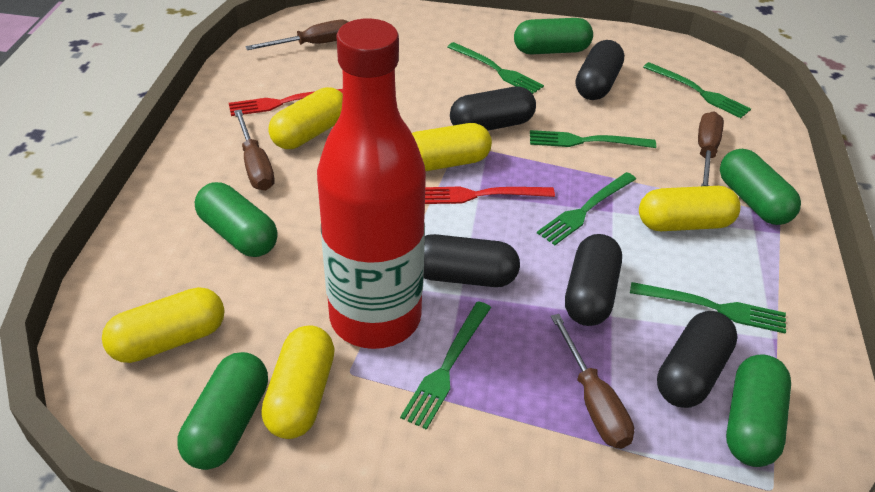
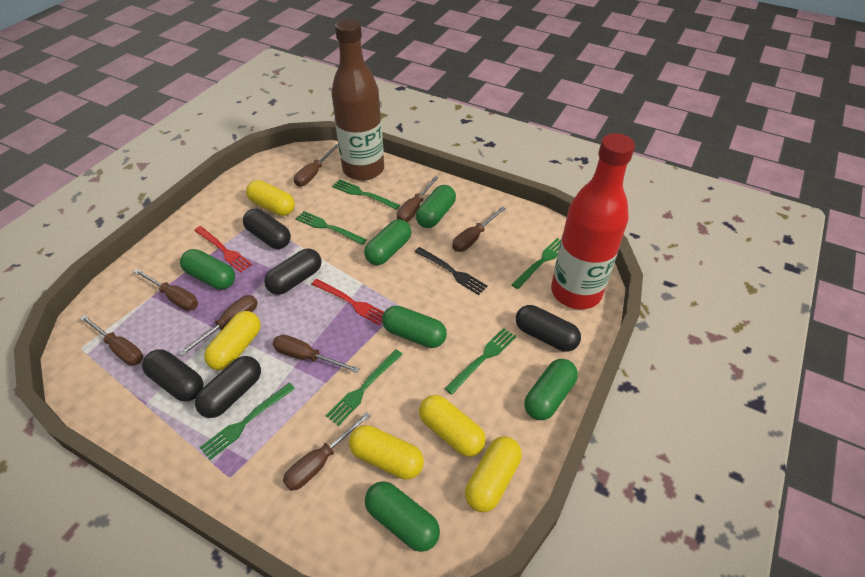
black fork: none = 0 -> [415,247,488,295] = 1
brown bottle: none = 0 -> [331,19,384,181] = 1
brown screwdriver: [234,109,275,191] [245,20,348,50] [551,314,634,449] [698,111,724,186] = 4 -> [80,315,143,366] [134,269,198,311] [179,295,258,356] [273,335,360,373] [283,412,371,491] [294,144,339,186] [397,176,439,222] [452,207,506,252] = 8
green capsule: [178,352,268,470] [195,182,278,257] [514,18,593,54] [720,149,801,225] [726,355,791,467] = 5 -> [180,249,235,289] [364,219,411,265] [365,481,440,552] [382,306,447,348] [416,185,456,228] [524,359,578,420] = 6

